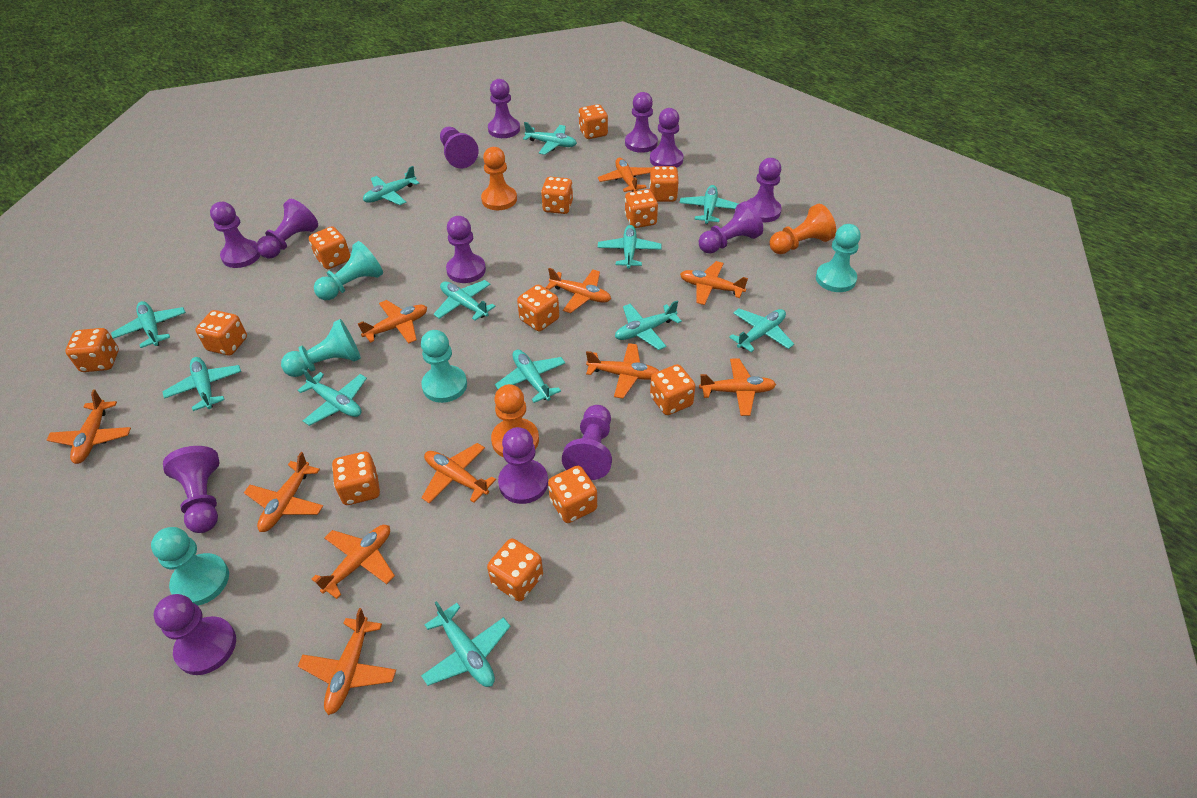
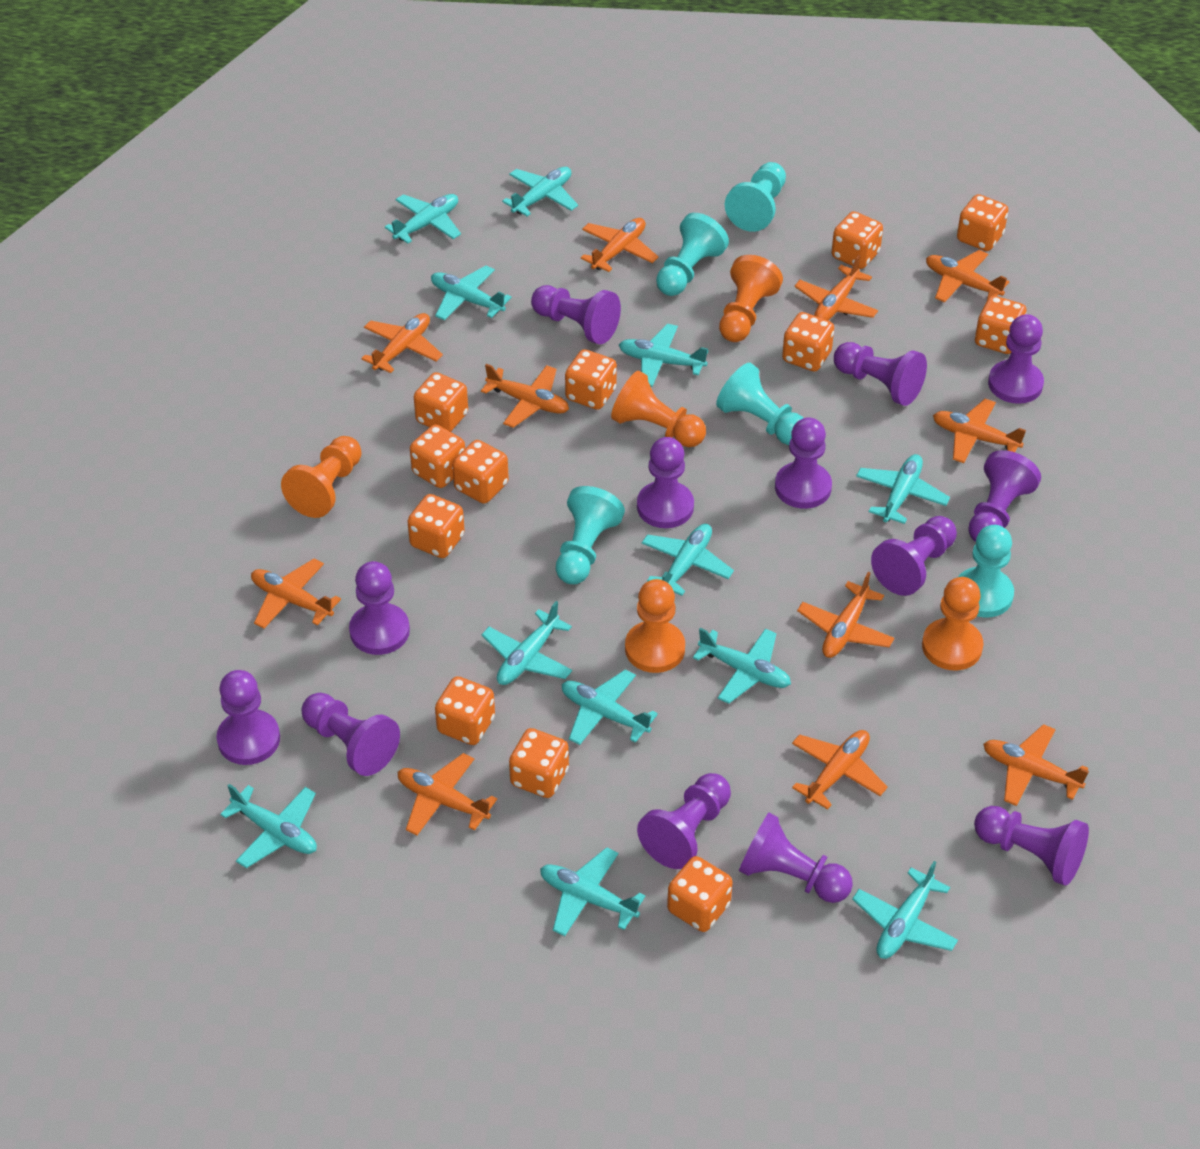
orange pawn: [481,147,517,210] [491,384,539,458] [770,204,836,254] = 3 -> [281,436,361,518] [611,371,706,447] [625,579,685,673] [719,255,783,342] [922,577,984,670] = 5

